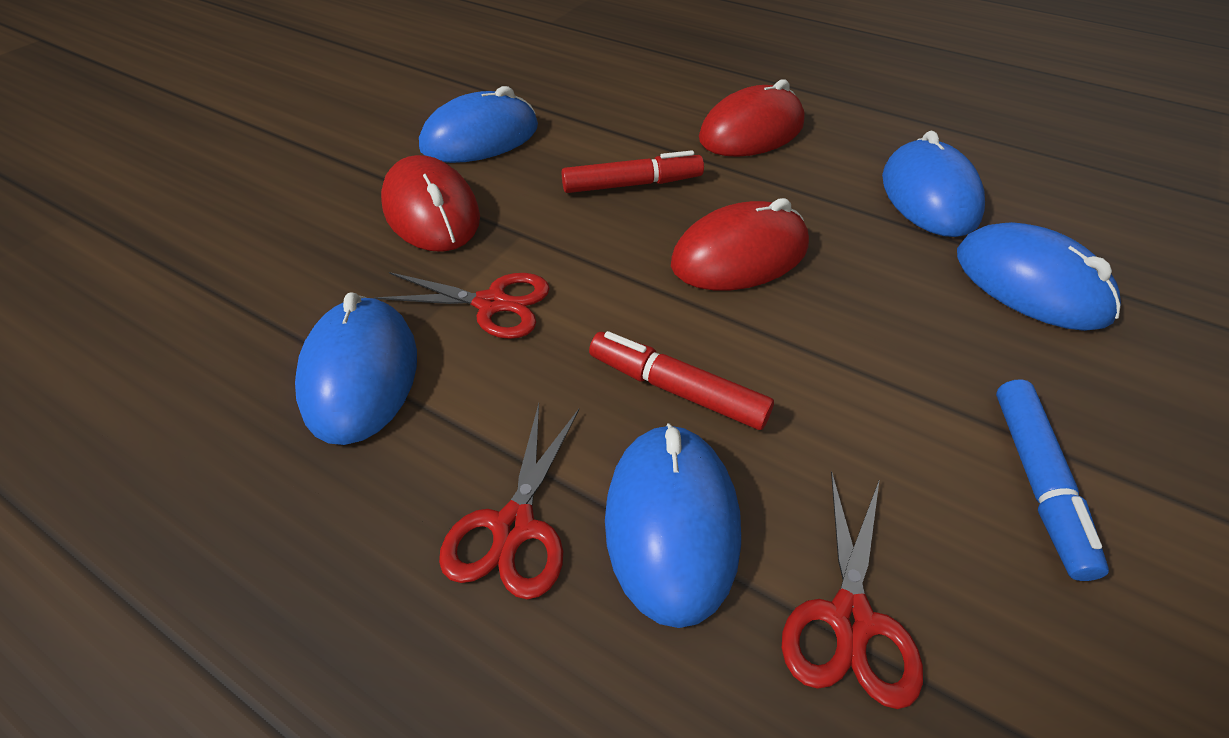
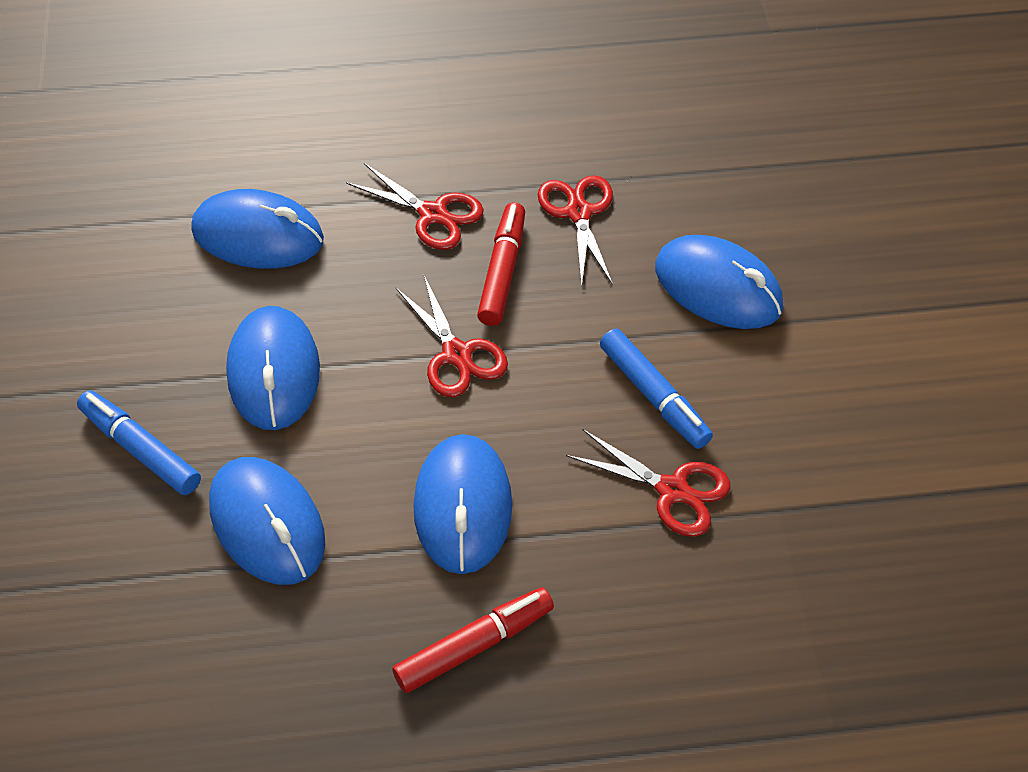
blue marker: [996,379,1109,581] = 1 -> [77,390,201,495] [600,329,713,449] = 2
red mouse: [381,155,480,252] [671,198,809,290] [699,80,805,157] = 3 -> none = 0
red scissors: [374,272,550,339] [439,403,579,599] [782,471,923,709] = 3 -> [346,163,484,250] [396,276,508,397] [538,175,613,287] [566,429,731,537] = 4

